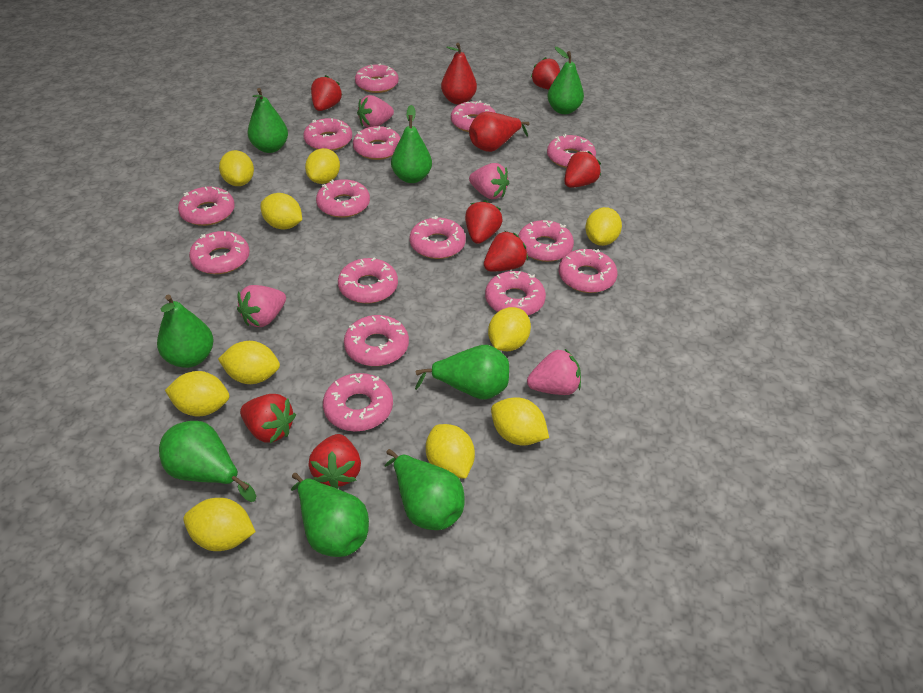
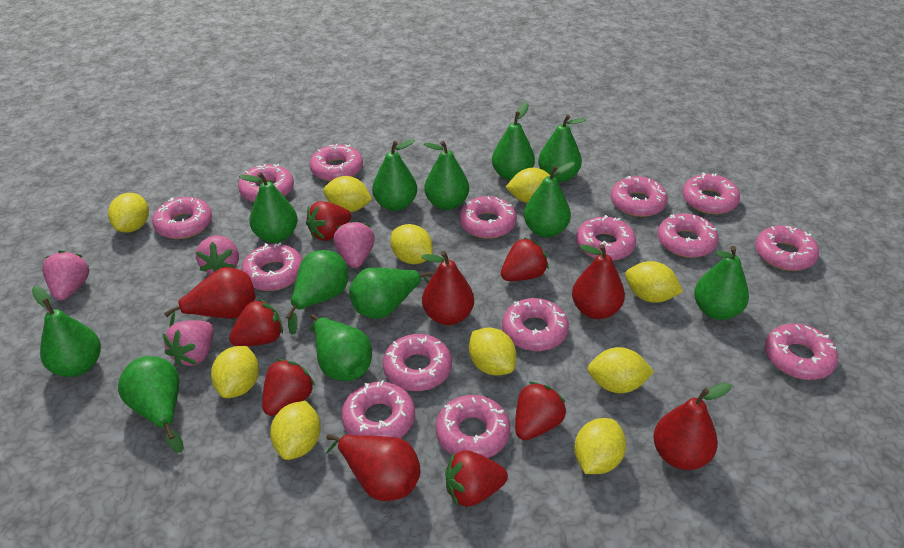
green pear: [157,295,214,368] [159,421,256,502] [248,88,288,153] [291,473,369,557] [384,449,465,530] [391,105,432,183] [415,345,509,400] [547,47,584,114] = 8 -> [32,286,101,377] [118,356,184,453] [239,172,298,243] [286,250,348,335] [309,314,372,381] [349,267,433,319] [372,139,417,211] [424,141,469,210] [492,103,535,181] [524,162,575,237] [538,115,586,182] [694,246,749,320] = 12
red pear: [441,43,477,105] [469,112,530,152] = 2 -> [164,267,255,327] [326,434,421,501] [422,251,474,325] [572,244,625,319] [653,382,732,470] = 5
red strawberry: [240,394,296,443] [308,434,361,489] [311,75,342,111] [465,200,503,244] [484,231,528,272] [531,57,560,90] [564,151,601,188] = 7 -> [229,299,283,346] [262,359,315,416] [306,201,351,241] [445,450,508,507] [501,237,549,281] [515,382,566,440] = 6

